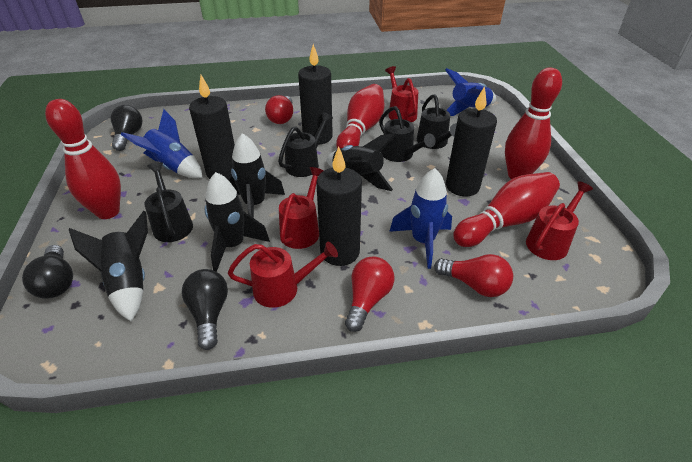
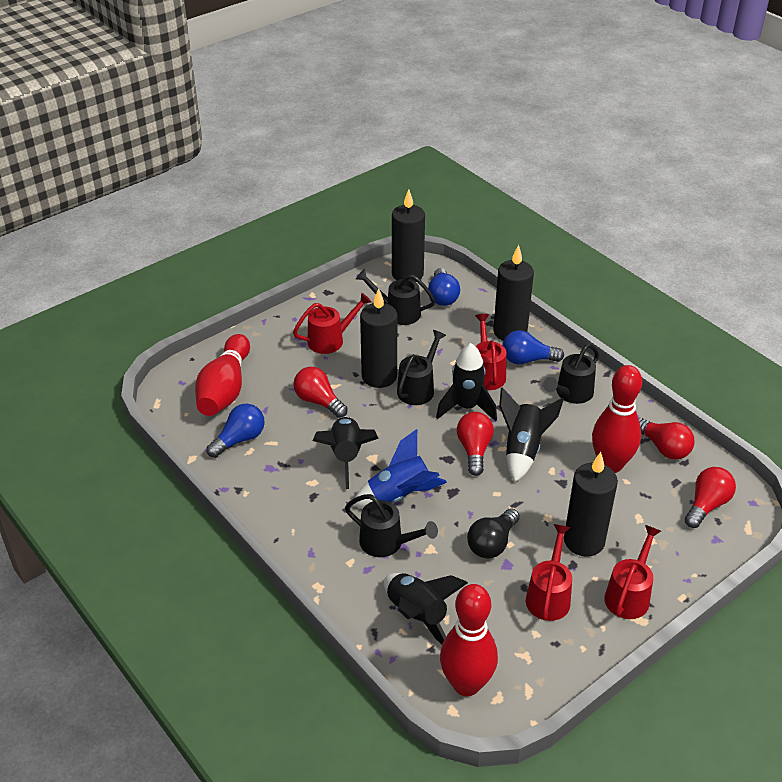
black light bulb: [22,245,73,299] [111,105,142,151] [182,269,228,350] = 3 -> [467,508,520,558] = 1
blue light bulb: none = 0 -> [206,404,265,458] [428,268,460,306] [502,330,564,364] = 3
blue rocket: [121,109,203,178] [389,168,452,269] [445,68,496,116] = 3 -> [352,429,447,508] = 1
red bowling pin: [45,99,121,219] [336,84,384,149] [453,172,560,247] [505,68,562,179] = 4 -> [195,334,250,416] [440,584,498,696] [592,365,642,473] = 3
red light bulb: [265,95,293,124] [345,256,394,332] [434,254,513,297] = 3 -> [293,367,348,418] [457,412,494,476] [638,418,695,460] [684,467,736,528] = 4

